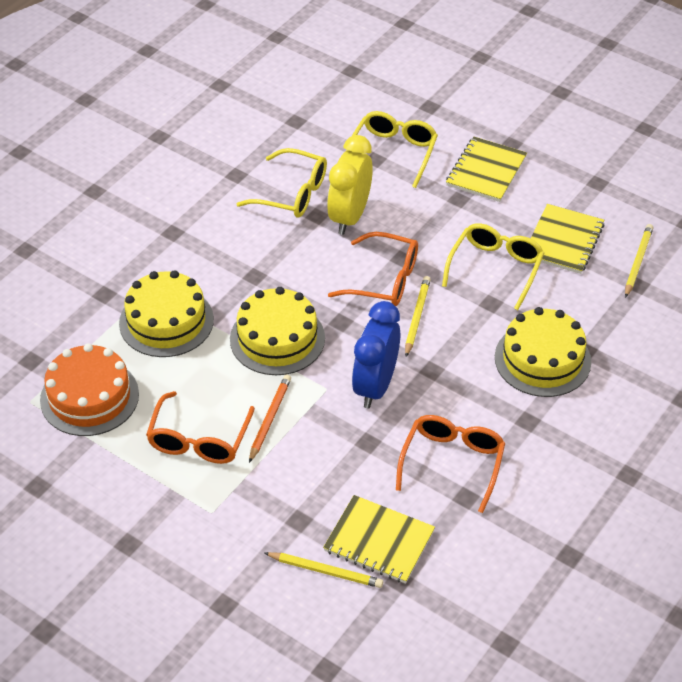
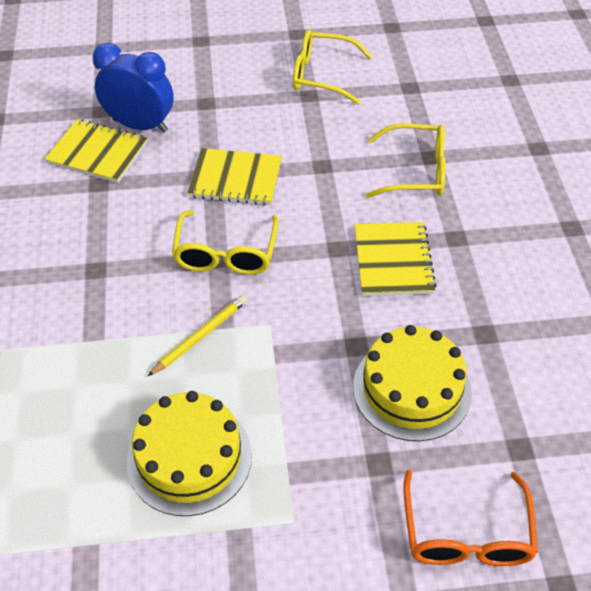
orange cake: [40,343,139,436] = 1 -> none = 0
orange glasses: [146,391,255,464] [328,232,418,306] [396,415,505,513] = 3 -> [403,470,538,566] = 1
orange pencil: [249,375,291,463] = 1 -> none = 0
yellow cake: [119,270,214,357] [230,287,325,375] [495,307,591,397] = 3 -> [127,391,252,516] [353,325,472,441] = 2
yellow clock: [327,135,373,235] = 1 -> none = 0
yellow pencil: [265,552,383,588] [405,276,431,357] [625,224,653,298] = 3 -> [148,295,247,376] = 1

